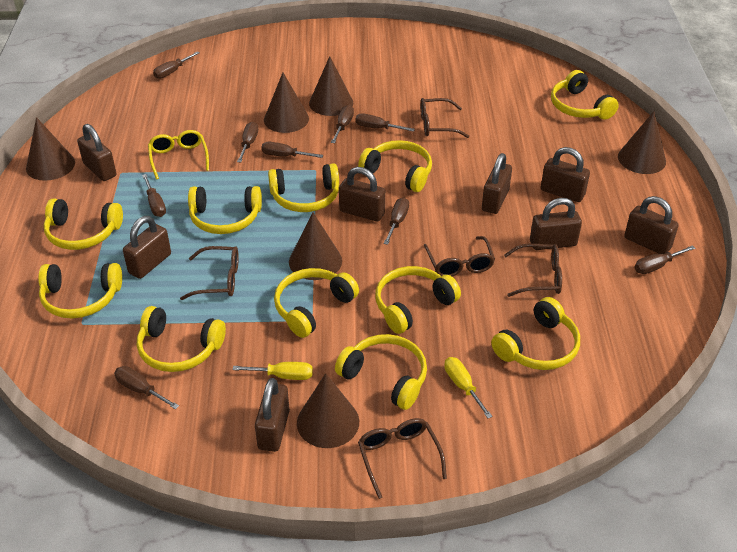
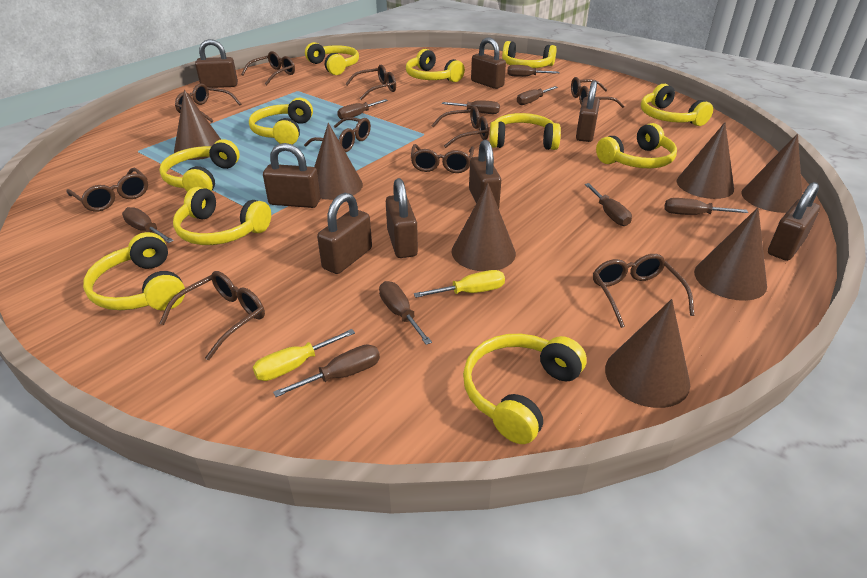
brown cone: [26,117,75,181] [264,73,309,133] [289,212,342,280] [297,373,359,448] [309,56,353,116] [618,111,666,174] = 6 -> [174,90,221,160] [314,123,363,200] [451,183,516,271] [605,299,690,408] [676,122,734,199] [694,207,767,301] [741,134,802,213] = 7
brown glasses: [180,246,239,300] [358,418,447,499] [420,98,469,138] [423,236,495,276] [504,243,562,297] = 5 -> [66,167,148,211] [159,271,265,360] [175,84,241,122] [241,51,295,85] [304,117,371,152] [345,64,396,100] [411,144,474,173] [431,106,489,148] [571,77,624,108] [593,254,695,328] = 10
yellow glasses: [148,130,209,179] = 1 -> none = 0

